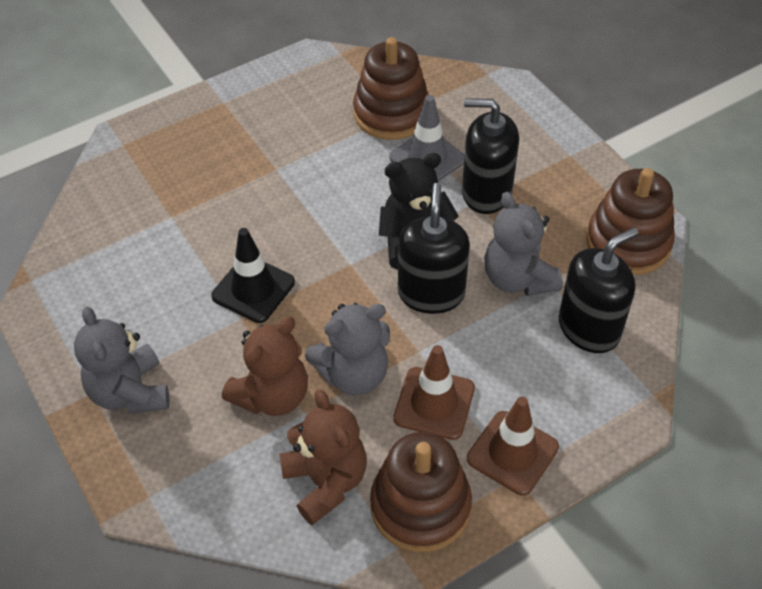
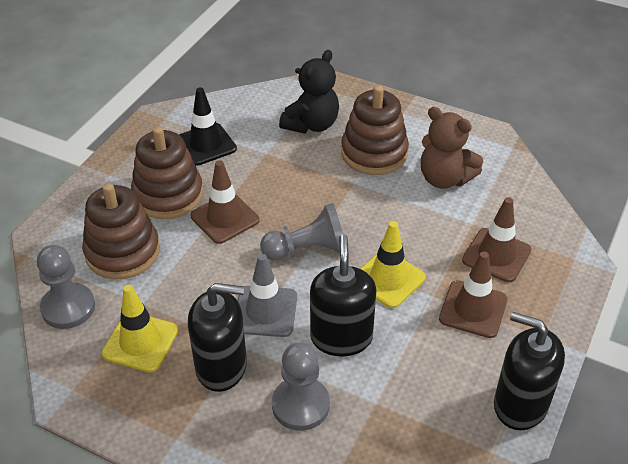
brown teddy bear: [222,317,308,416] [280,389,367,525] = 2 -> [421,107,483,189] = 1
brown traffic cone: [393,345,475,440] [467,397,559,496] = 2 -> [191,160,259,244] [439,251,507,338] [462,197,531,282] = 3
grey pawn: none = 0 -> [37,245,95,329] [260,203,343,260] [272,342,330,431] = 3
grey teddy bear: [74,307,169,414] [305,303,390,395] [484,192,563,296] = 3 -> none = 0
yellow traffic cone: none = 0 -> [102,285,178,372] [360,221,426,308] = 2

